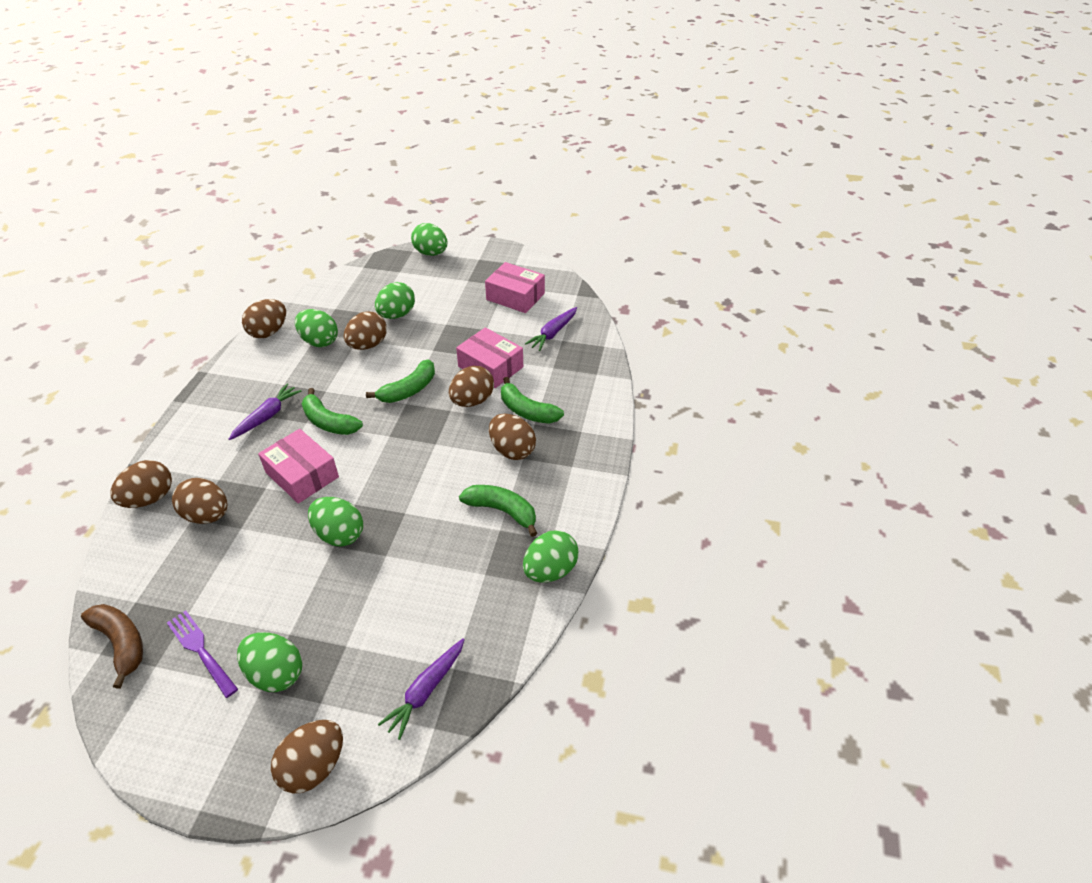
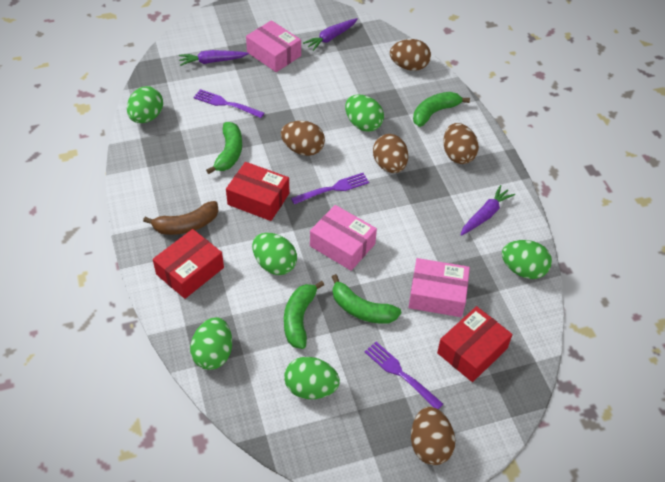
brown egg: [110,460,172,508] [172,478,228,524] [242,299,286,339] [271,720,343,793] [344,311,387,350] [449,366,494,407] [489,413,536,460] = 7 -> [281,121,325,156] [373,134,408,173] [390,39,431,71] [411,407,455,465] [443,123,479,164] = 5
purple fork: [167,610,238,698] = 1 -> [194,89,264,118] [291,173,369,204] [365,342,443,409] = 3
red box: none = 0 -> [153,229,224,299] [226,162,289,221] [437,306,513,382] = 3

